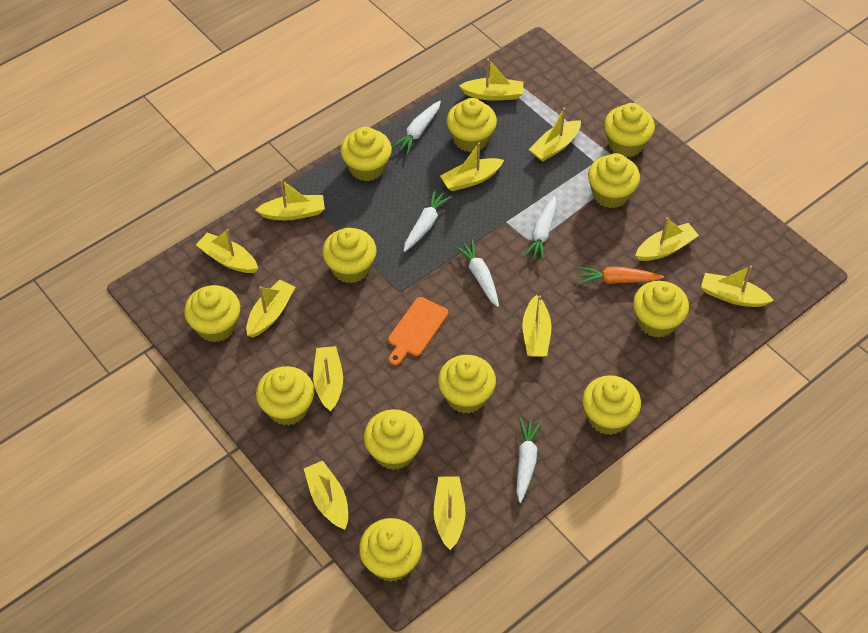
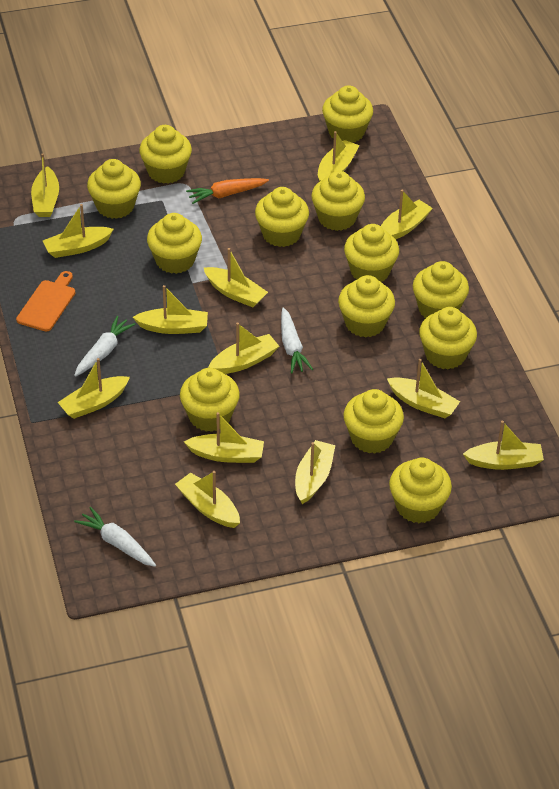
white carrot: [392,101,441,155] [404,189,452,252] [454,239,499,307] [516,418,542,503] [523,196,557,262] = 5 -> [74,316,136,377] [74,507,156,567] [281,308,313,373] = 3
yellow boat: [196,229,258,273] [246,280,295,337] [256,180,325,220] [304,461,348,529] [313,346,343,411] [434,476,466,550] [440,142,504,191] [459,59,523,101] [522,295,551,357] [529,108,581,162] [635,217,699,261] [701,265,774,307] = 12 -> [31,153,59,217] [43,204,114,258] [58,358,130,419] [132,285,208,334] [175,471,240,528] [184,412,264,463] [204,248,268,307] [208,323,279,374] [295,440,335,504] [318,131,360,181] [381,190,433,239] [387,359,460,418] [463,421,544,470] = 13
yellow cupcake: [184,285,240,342] [256,366,314,426] [322,228,377,283] [341,127,392,181] [359,518,422,582] [364,409,423,470] [438,355,496,414] [447,98,497,152] [582,375,641,435] [588,153,640,208] [604,103,655,157] [633,281,689,338] = 12 -> [87,159,141,219] [139,125,192,184] [147,213,202,274] [180,368,240,432] [255,187,309,247] [311,171,365,231] [322,85,373,142] [338,275,395,338] [343,389,404,454] [344,224,399,282] [389,458,452,523] [413,261,469,318] [419,307,477,369] = 13

